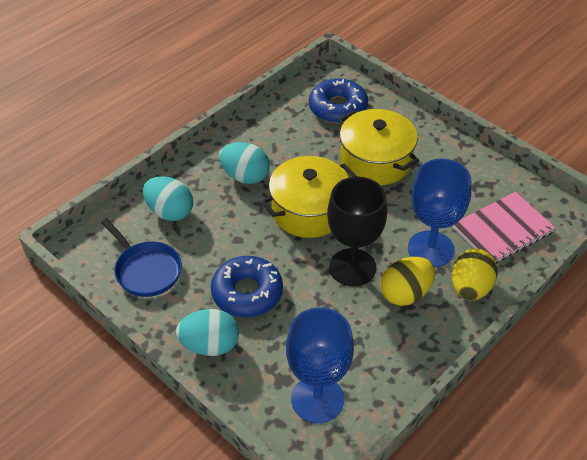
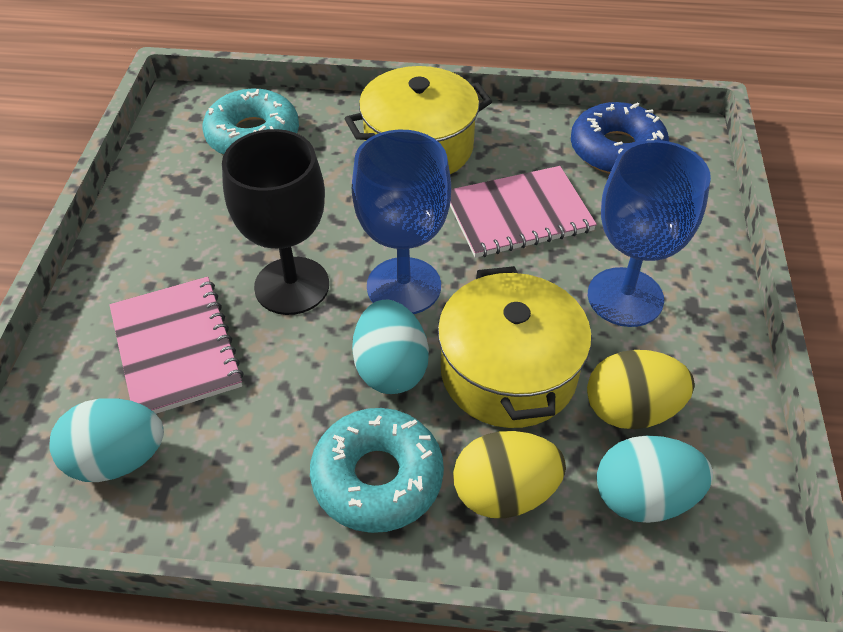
blue donut: [211,256,283,317] [309,78,368,124] = 2 -> [571,102,669,174] = 1
blue pan: [101,218,182,297] = 1 -> none = 0
pink notebook: [453,192,555,264] = 1 -> [109,277,244,414] [450,166,597,258] = 2
turquoise donut: none = 0 -> [203,88,299,155] [310,408,444,533] = 2

